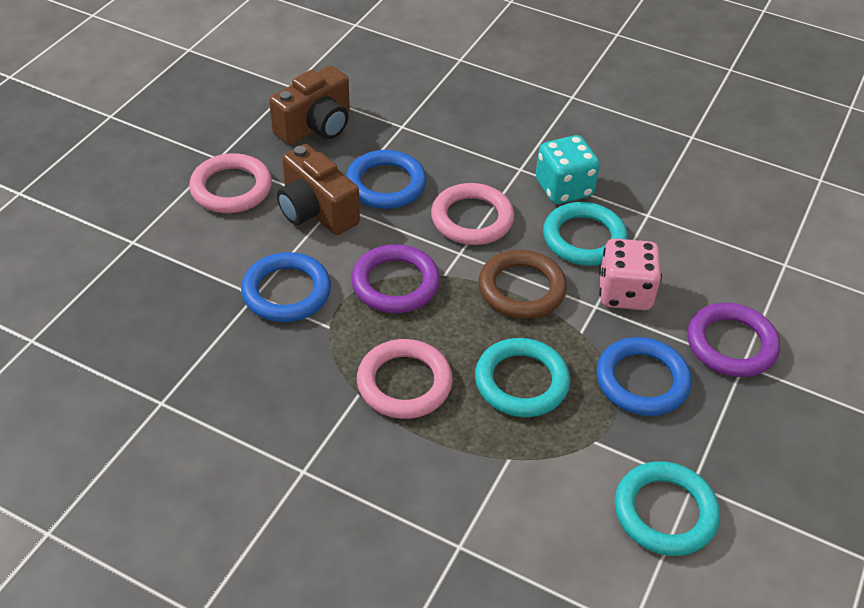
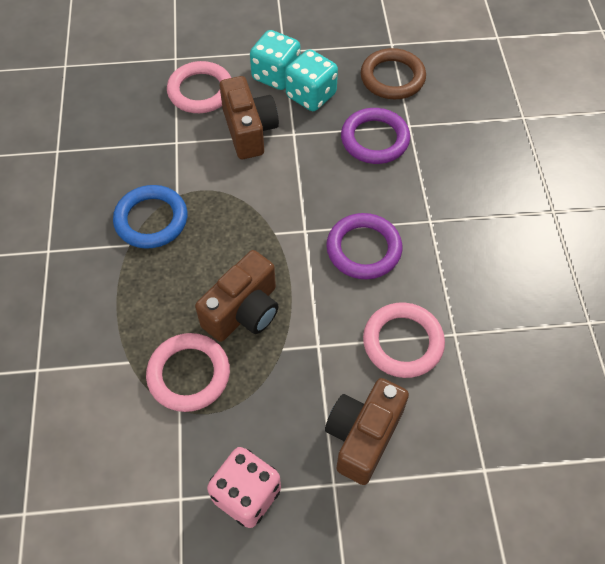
blue ring: [241,252,331,322] [346,150,427,209] [596,337,692,416] = 3 -> [113,185,187,249] = 1
brown camera: [269,66,350,145] [277,144,360,235] = 2 -> [195,250,278,342] [220,76,279,159] [325,378,409,485] = 3
turquoise dice: [536,135,600,204] = 1 -> [250,30,301,90] [285,49,338,111] = 2
turquoise ring: [475,338,570,417] [543,202,628,266] [615,461,720,556] = 3 -> none = 0

